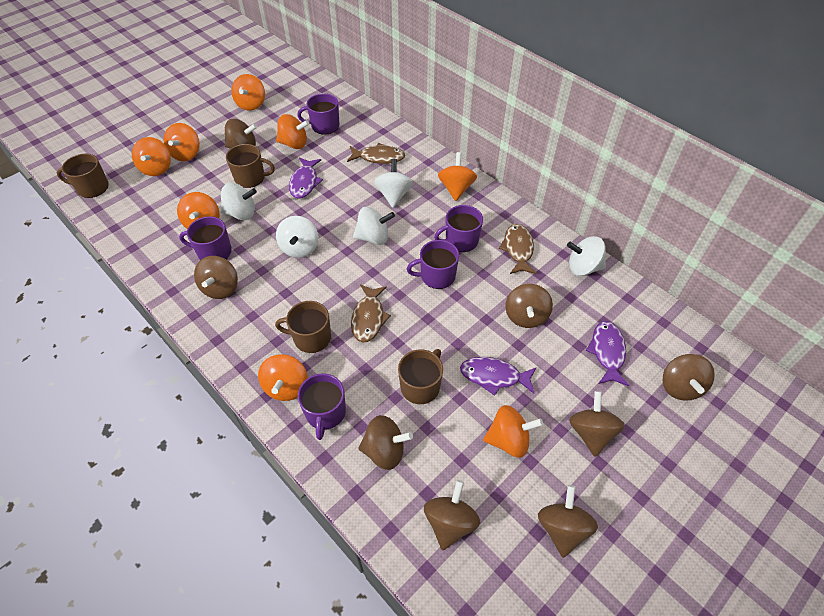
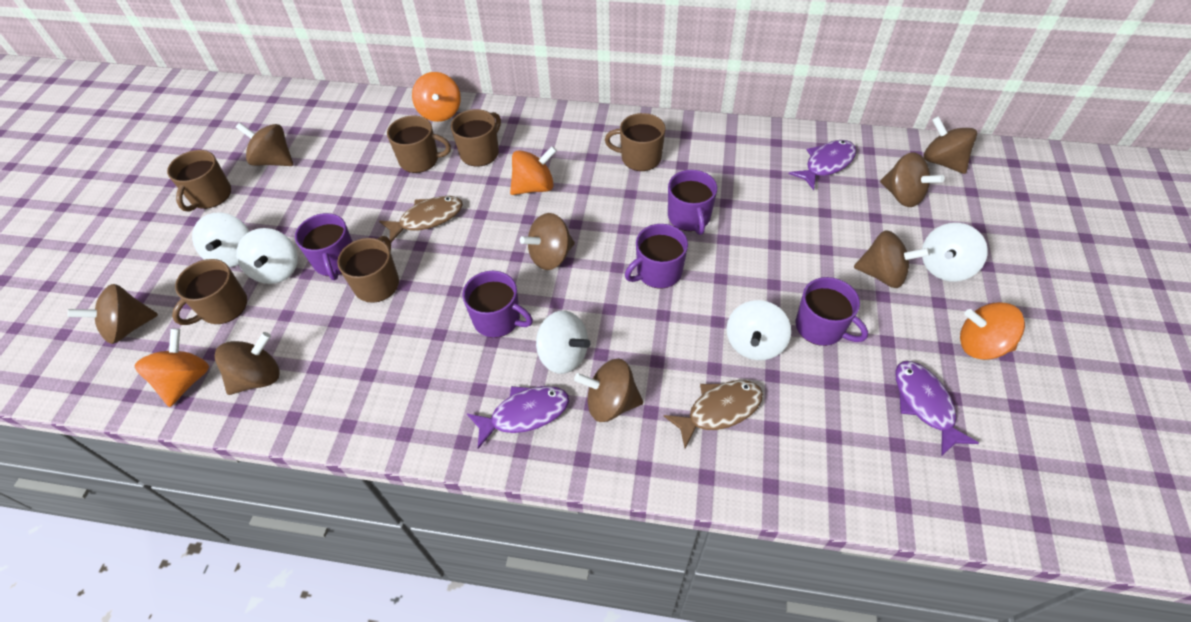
brown fish: [347,143,405,164] [351,284,391,342] [499,224,536,274] = 3 -> [379,196,463,242] [664,380,763,448] = 2
brown mug: [57,153,109,198] [226,144,275,188] [275,301,331,353] [398,349,443,404] = 4 -> [167,150,231,212] [172,259,247,325] [337,236,399,303] [387,115,451,173] [451,109,501,167] [605,113,665,171] = 6
orange spinning top: [132,137,171,176] [164,123,200,161] [177,192,220,229] [231,74,265,111] [258,354,308,401] [276,114,310,149] [438,152,477,201] [483,405,543,458] = 8 -> [134,329,209,407] [412,72,461,122] [510,146,557,195] [960,302,1025,360] = 4

